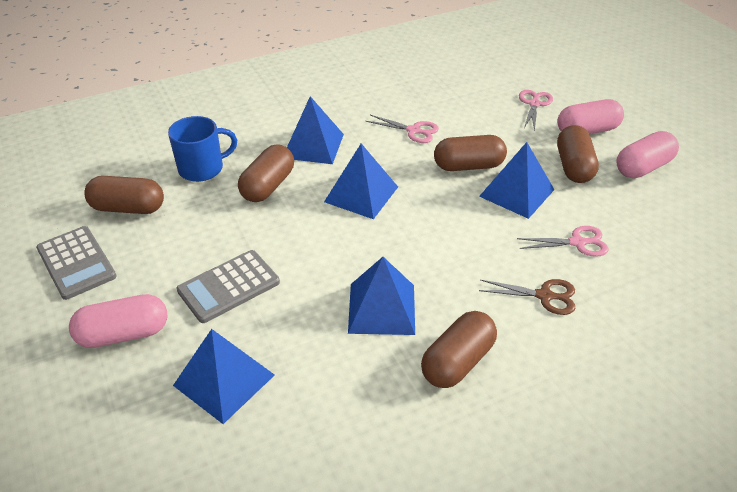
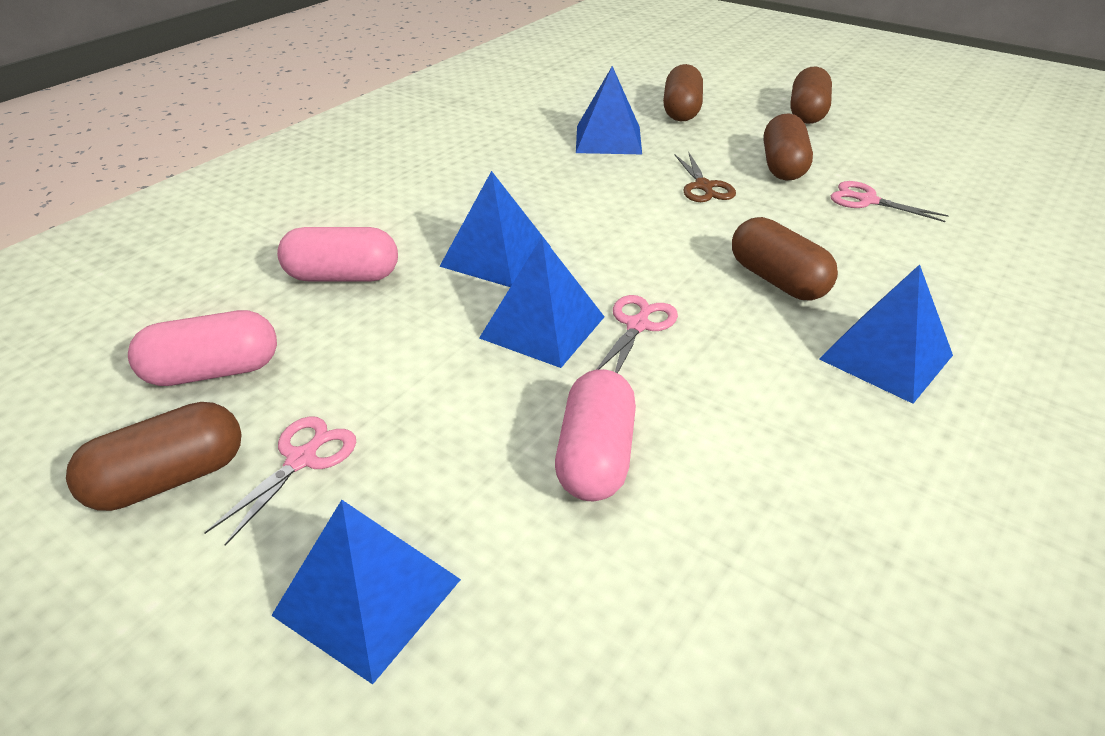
blue mug: [168,116,237,182] = 1 -> none = 0
grey calculator: [36,226,117,300] [176,250,280,323] = 2 -> none = 0

